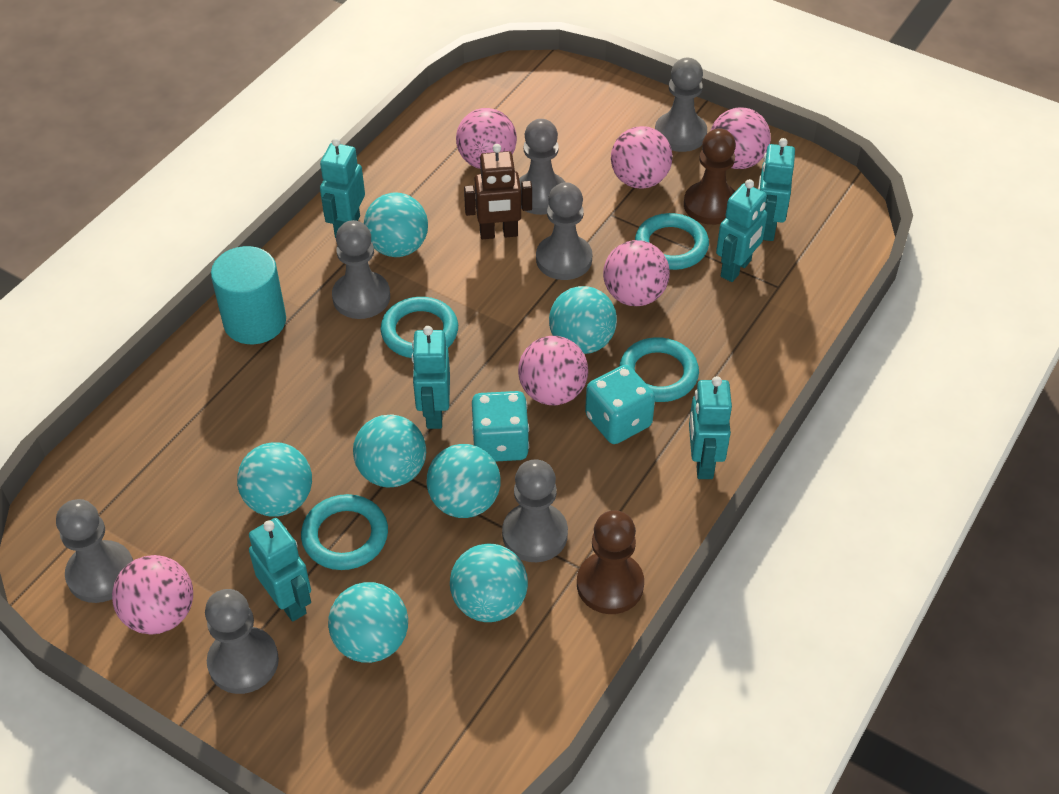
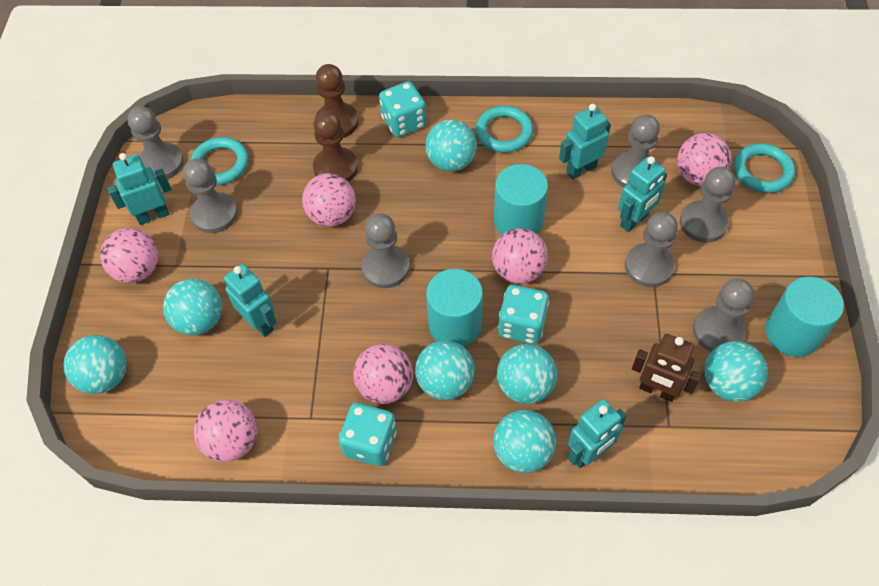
turquoise cylinder: [211,246,286,344] = 1 -> [426,269,483,347] [494,164,548,235] [765,277,844,357] = 3
turquoise dice: [472,391,529,462] [585,365,655,444] = 2 -> [339,403,397,466] [379,81,427,137] [498,285,549,344] = 3
turquoise ring: [301,494,388,570] [381,297,458,358] [619,337,699,402] [635,213,709,270] = 4 -> [190,137,248,185] [476,106,533,152] [734,143,795,193] = 3
turquoise robot: [249,518,311,622] [320,137,365,238] [411,326,450,429] [689,376,732,479] [716,179,768,282] [758,138,795,241] = 6 -> [107,153,171,225] [224,264,276,337] [559,104,611,179] [568,399,627,468] [618,156,667,232] = 5

